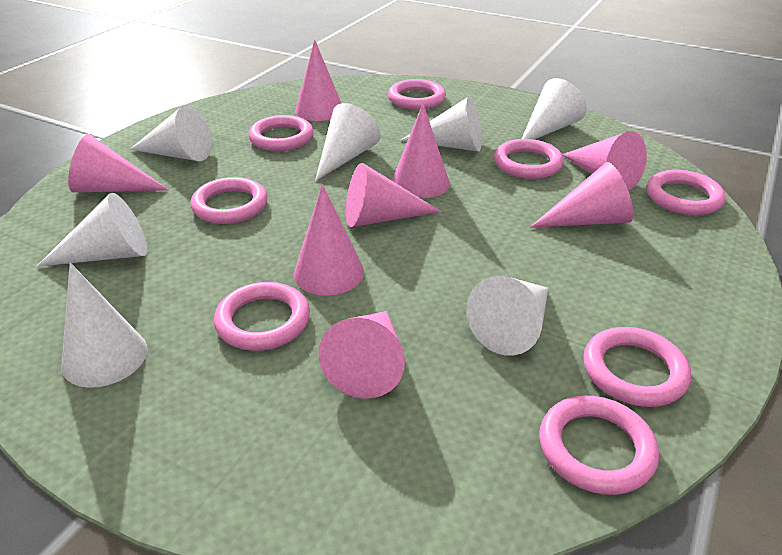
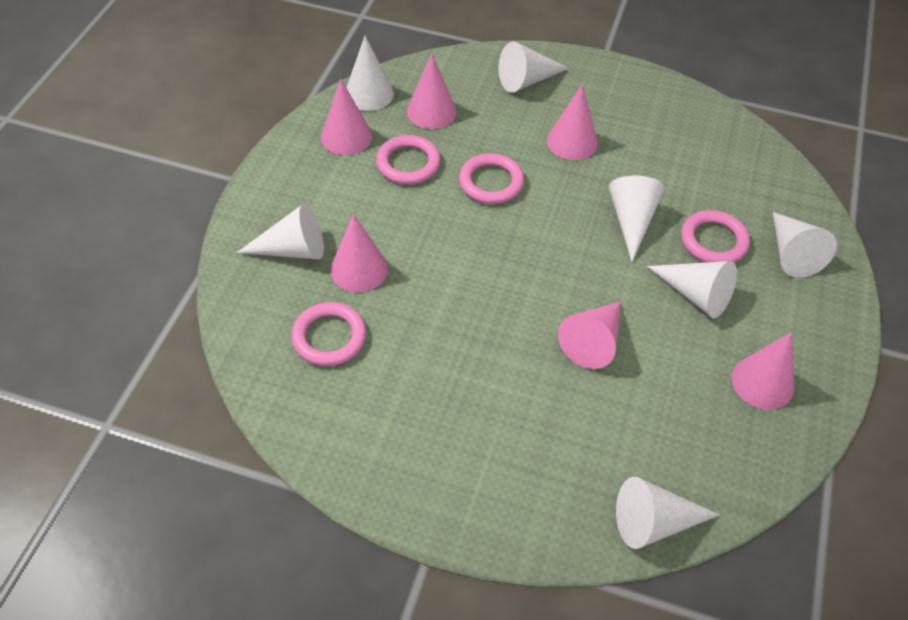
pink cone: [68,134,169,193] [294,184,364,296] [295,40,341,121] [318,311,405,399] [346,163,441,227] [392,103,450,198] [530,162,633,228] [562,131,647,191] = 8 -> [321,78,372,155] [330,214,388,292] [407,53,457,129] [547,84,598,160] [558,302,621,369] [732,332,794,410] = 6
pink ring: [191,177,268,224] [214,282,310,351] [249,115,314,151] [388,79,446,110] [494,139,564,179] [539,396,659,495] [583,327,691,407] [647,170,725,215] = 8 -> [291,302,366,366] [376,135,440,184] [459,153,524,204] [681,210,750,263] = 4

